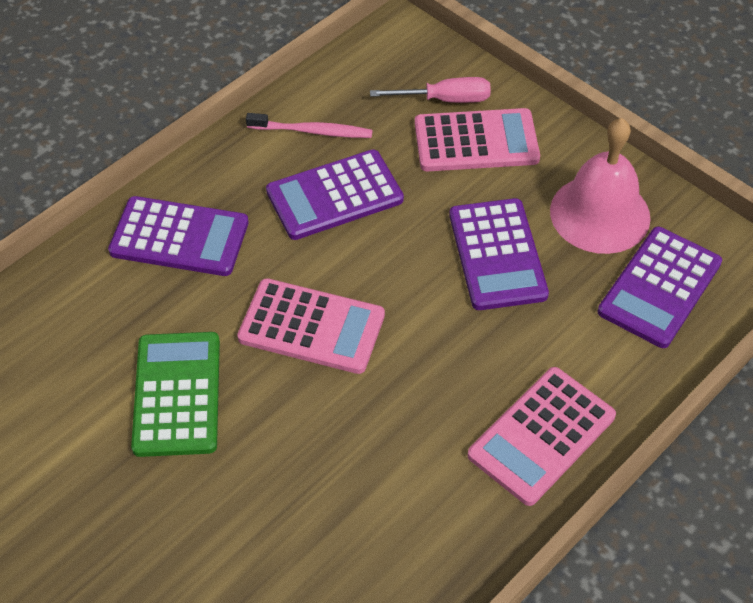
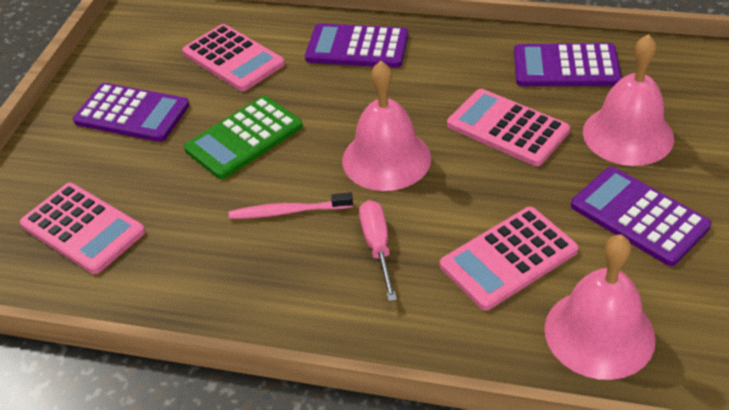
pink bell: [550,118,650,254] = 1 -> [342,61,431,191] [544,235,656,380] [583,34,674,166] = 3
pink calculator: [237,278,385,374] [415,108,540,172] [468,367,616,506] = 3 -> [20,183,146,274] [182,24,285,91] [440,207,578,310] [447,89,570,166] = 4

